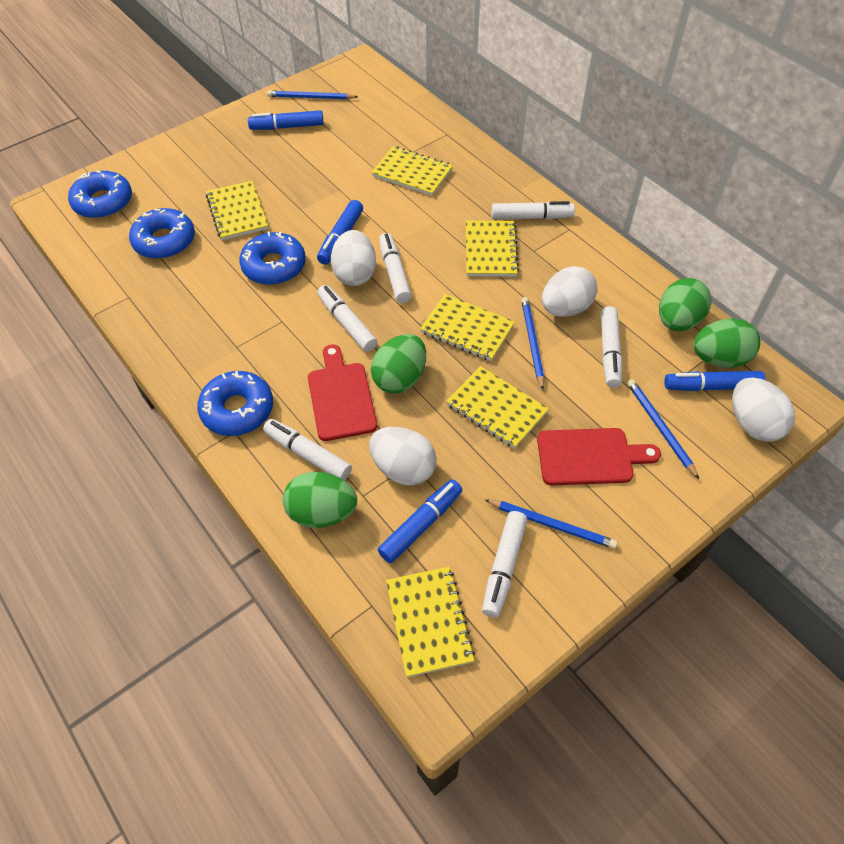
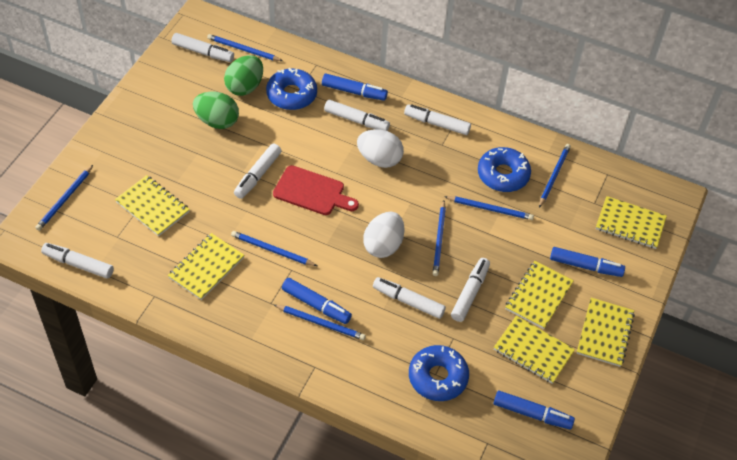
blue donut: [68,170,132,219] [129,208,195,259] [197,371,273,436] [239,232,306,285] = 4 -> [266,68,317,110] [409,345,469,401] [478,147,531,192] = 3
blue pencil: [267,90,358,99] [484,499,617,549] [521,297,544,390] [627,379,699,479] = 4 -> [35,165,93,231] [207,34,283,61] [231,231,317,266] [274,305,366,340] [432,200,446,276] [444,196,534,220] [539,144,571,208] = 7
green egg: [283,472,357,528] [371,334,426,393] [659,278,711,331] [693,318,760,368] = 4 -> [193,92,239,129] [224,55,263,96] = 2
red cutting board: [308,345,377,441] [537,428,661,486] = 2 -> [273,165,359,215] = 1
white egg: [331,230,376,286] [369,427,437,485] [542,266,598,317] [732,377,795,442] = 4 -> [357,129,404,168] [363,212,404,258] = 2
white marker: [263,419,352,480] [317,285,377,352] [379,233,412,303] [482,511,527,618] [492,201,575,219] [600,306,622,388] = 6 -> [41,243,114,279] [171,33,234,62] [234,144,281,199] [324,99,390,131] [373,277,446,319] [404,104,471,135] [451,258,490,322] = 7

